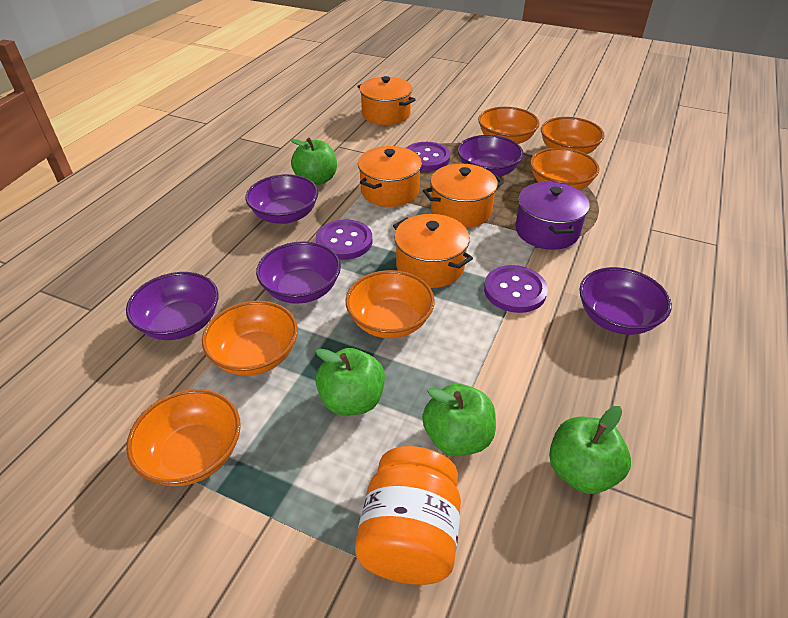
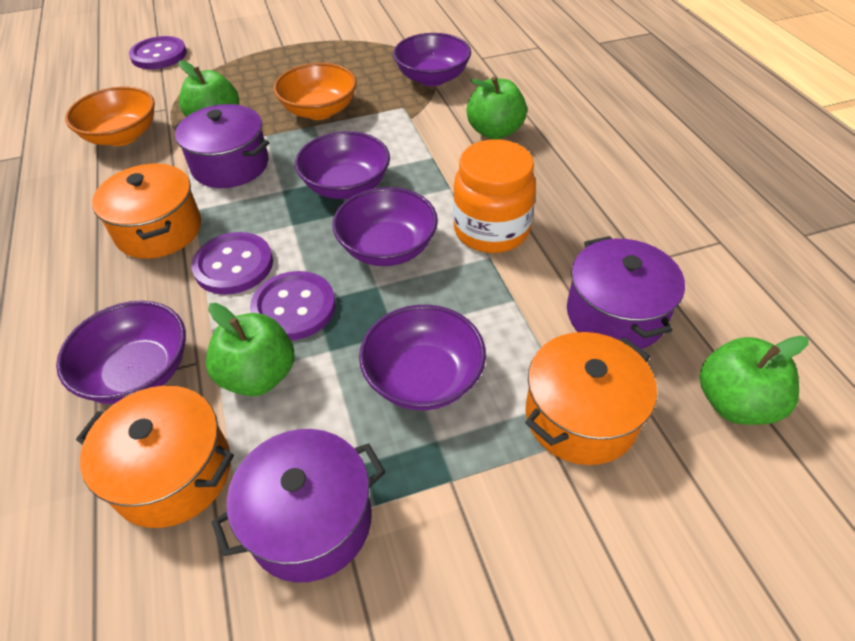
orange bowl: [126,389,241,486] [202,301,298,376] [345,270,435,338] [478,107,540,144] [530,148,599,190] [541,117,605,154] = 6 -> [65,86,155,146] [274,63,357,120] = 2
orange pot: [357,76,416,125] [358,146,422,207] [393,214,473,288] [423,164,504,228] = 4 -> [76,386,234,528] [92,164,201,259] [525,332,657,465] = 3
purple pot: [515,182,590,250] = 1 -> [174,104,269,188] [211,429,385,583] [567,236,685,349] = 3

